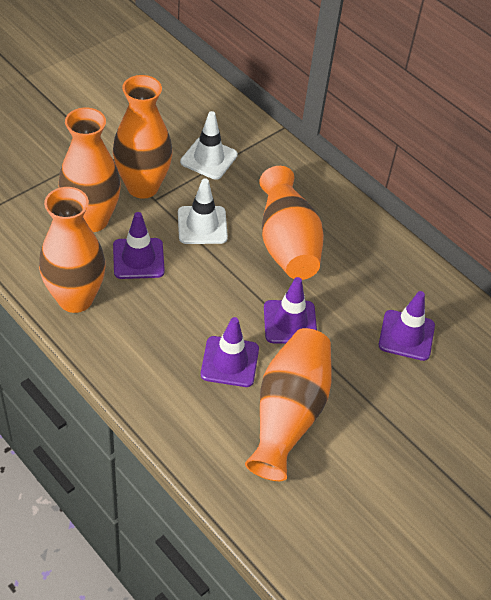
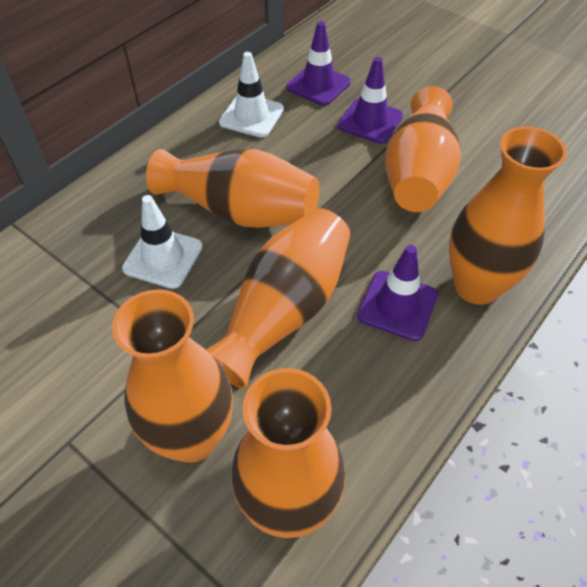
orange vase: [39,187,105,313] [59,107,121,232] [113,75,173,199] [245,328,332,481] [259,166,324,280] = 5 -> [112,289,233,463] [146,149,319,228] [206,208,350,389] [231,368,346,538] [385,86,461,212] [449,126,567,305] = 6
purple traffic cone: [113,212,165,279] [201,317,259,387] [264,277,317,344] [379,291,435,361] = 4 -> [287,21,351,106] [337,57,403,144] [357,245,438,341] = 3

